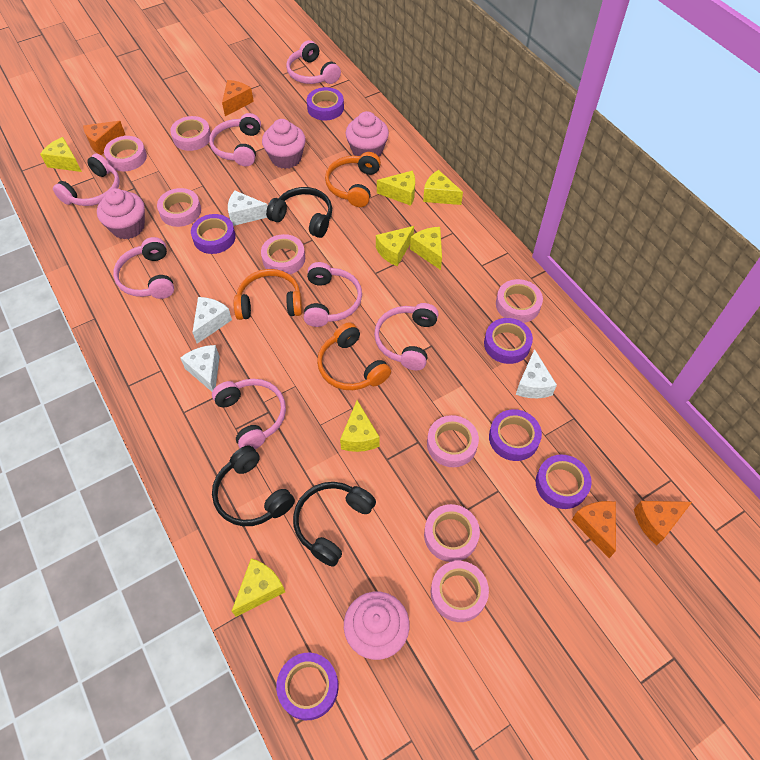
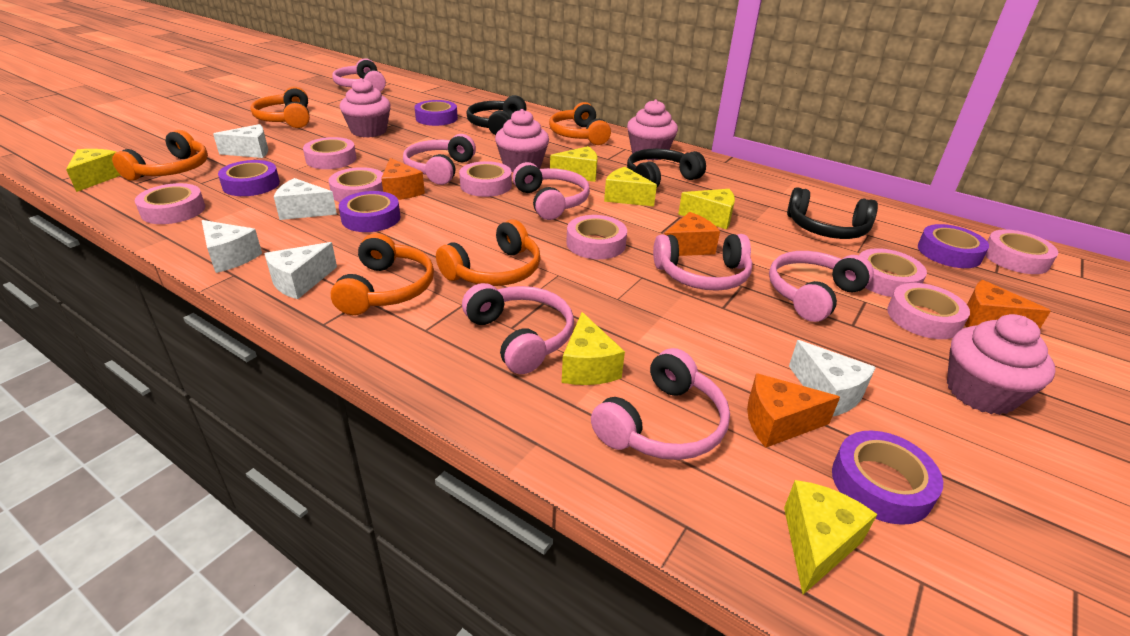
orange headphones: [234,269,303,320] [317,322,391,390] [325,152,381,207] = 3 -> [112,130,208,181] [250,87,310,128] [330,233,434,315] [436,220,541,286] [549,102,611,145] = 5
purple tape: [191,214,236,254] [276,653,338,720] [307,87,344,120] [484,318,533,364] [489,409,542,461] [536,455,592,509] = 6 -> [218,160,280,196] [339,191,401,232] [415,100,458,126] [832,431,943,525] [918,224,989,268] = 5
white cheese: [180,345,219,392] [192,297,232,344] [228,191,268,226] [516,349,557,398] = 4 -> [202,220,262,273] [213,124,268,158] [264,242,337,299] [274,178,337,220] [789,340,876,417] = 5
yellow cheese: [40,137,82,172] [232,558,285,617] [340,400,379,452] [376,226,414,266] [377,170,415,206] [410,227,442,270] [423,170,463,205] = 7 -> [66,149,121,192] [550,146,598,182] [562,312,625,385] [604,167,657,206] [678,189,735,230] [784,480,877,595] = 6

